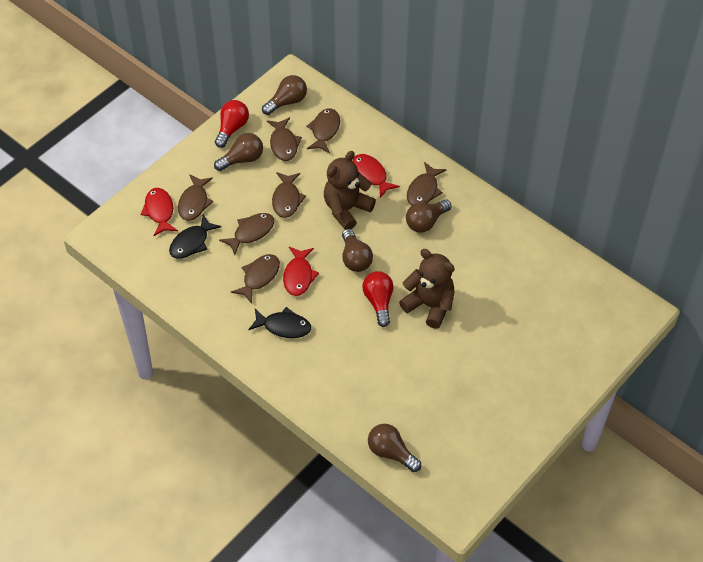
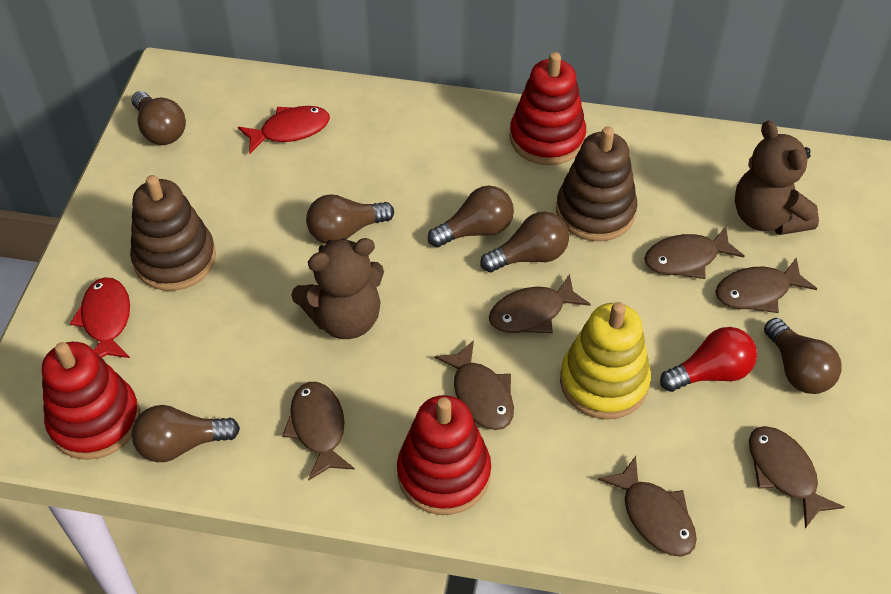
black fish: [169,215,221,259] [248,307,311,338] = 2 -> none = 0
brown light bulb: [214,133,263,171] [262,75,307,115] [342,229,373,272] [368,424,421,472] [406,199,452,233] = 5 -> [131,91,186,145] [132,405,240,462] [306,194,394,244] [428,186,514,247] [480,211,569,272] [764,318,842,394] = 6
brown stacking toy: none = 0 -> [130,175,216,291] [556,126,637,241] = 2
red fish: [140,188,178,236] [283,247,319,296] [353,154,400,198] = 3 -> [70,277,130,358] [238,106,330,154] = 2
red light bulb: [215,100,249,148] [362,271,394,327] = 2 -> [660,327,757,392] = 1
red stacking toy: none = 0 -> [42,342,140,460] [397,395,491,515] [510,52,586,165] = 3
yellow stacking toy: none = 0 -> [560,302,651,420] = 1

